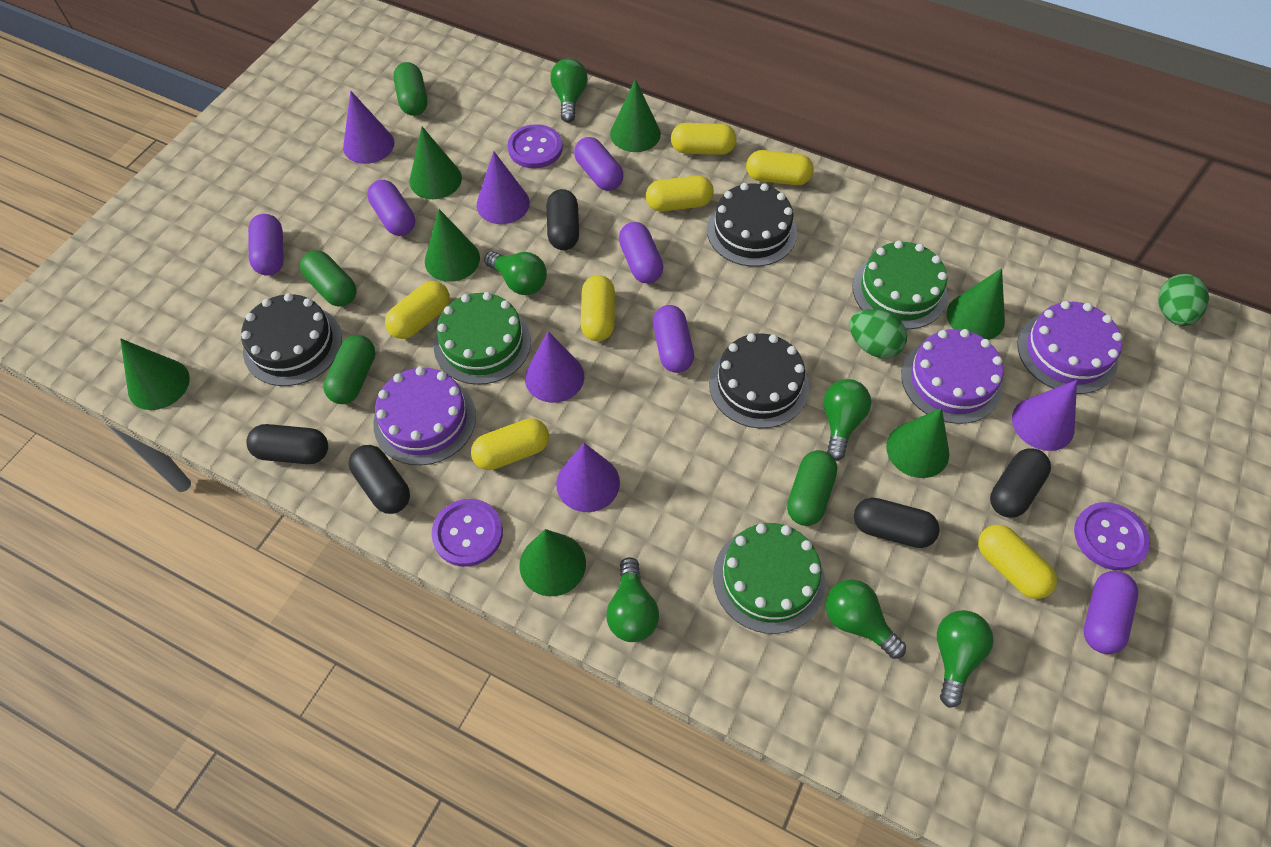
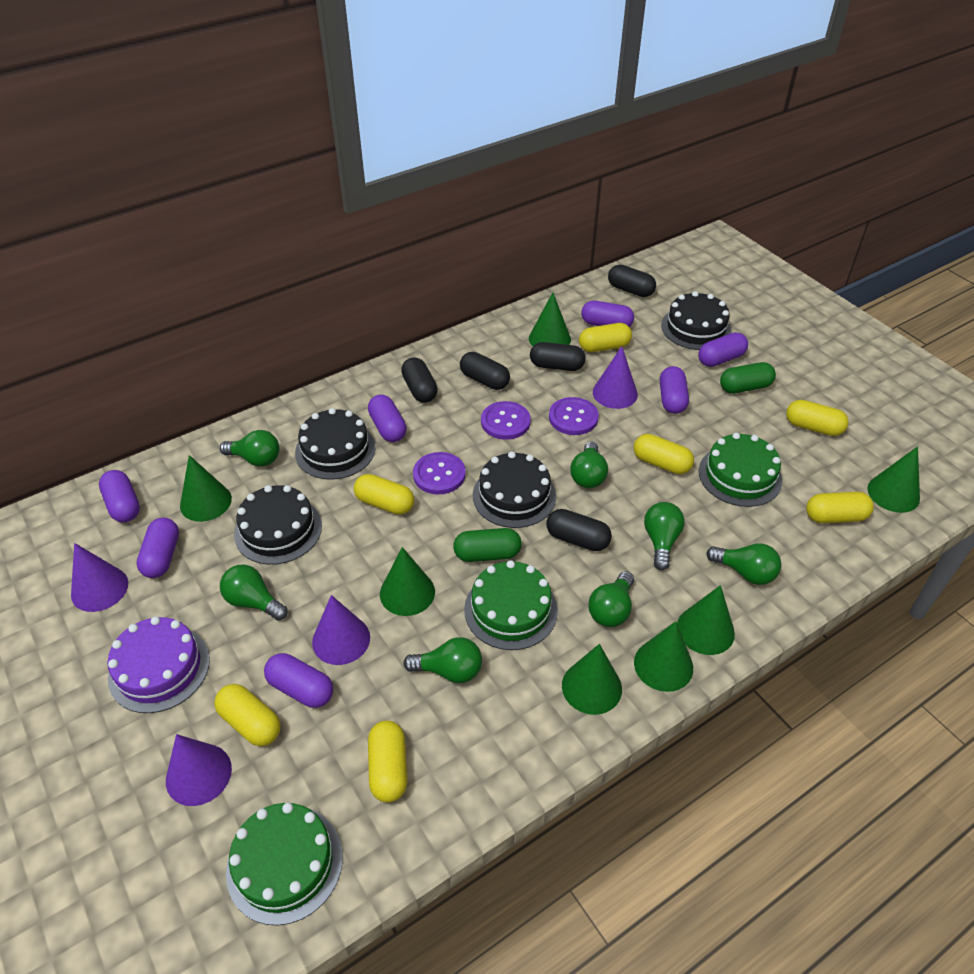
black cake: [241,293,342,386] [707,183,797,267] [709,333,809,428] = 3 -> [234,485,322,565] [295,408,375,480] [473,451,556,528] [661,291,732,350] = 4
green capsule: [300,250,357,307] [323,335,375,404] [393,62,427,116] [787,450,837,526] = 4 -> [453,528,522,562] [720,362,776,393] = 2
green egg: [849,309,907,358] [1158,274,1209,326] = 2 -> none = 0
green light bulb: [484,251,547,295] [550,58,588,122] [606,557,659,642] [824,379,871,461] [825,579,906,659] [937,610,994,708] = 6 -> [220,430,280,467] [220,565,288,621] [403,637,482,683] [570,441,608,488] [588,571,634,627] [644,502,685,570] [706,543,781,585] = 7
purple cake: [373,367,476,465] [901,329,1004,424] [1017,301,1122,394] = 3 -> [108,616,210,713] = 1
purple capsule: [248,214,284,276] [367,180,415,236] [574,137,624,191] [619,222,663,283] [653,305,694,373] [1084,571,1138,654] = 6 -> [99,470,140,522] [136,518,179,578] [264,653,333,708] [368,395,407,442] [581,301,634,327] [660,366,689,414] [698,332,748,367] = 7
purple cone: [343,91,394,164] [477,151,530,224] [525,331,584,403] [556,443,620,512] [1012,380,1077,451] = 5 -> [71,543,128,612] [166,734,232,806] [312,595,370,665] [593,346,638,409] = 4

